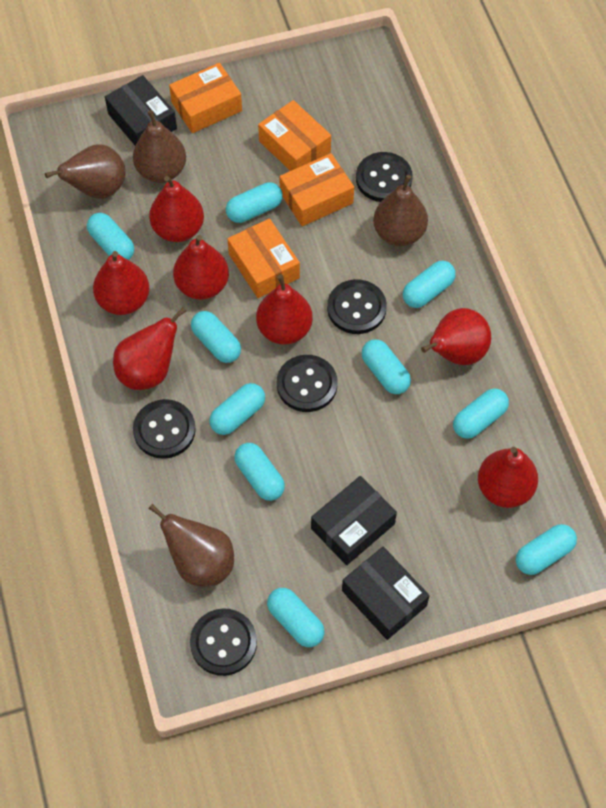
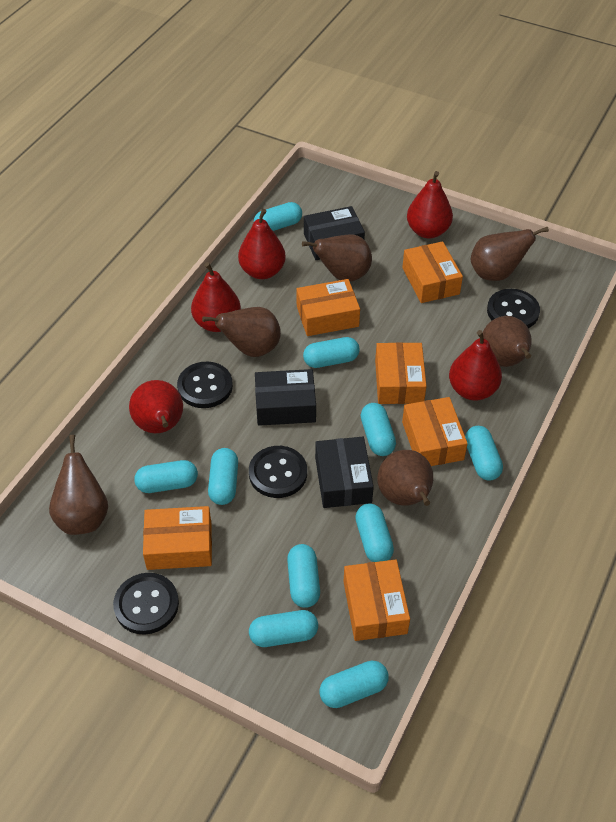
black button: [133,399,196,459] [190,608,257,676] [277,355,338,412] [327,279,387,334] [356,152,413,202] = 5 -> [113,573,179,635] [177,362,233,408] [249,446,307,498] [487,289,540,328] = 4
brown pear: [45,144,126,199] [133,110,186,183] [148,504,234,586] [373,175,428,246] = 4 -> [49,435,108,535] [202,307,281,357] [302,234,372,282] [377,450,433,506] [471,227,549,281] [483,316,532,367] = 6
orange box: [169,63,242,133] [228,218,300,298] [258,100,331,171] [279,153,354,226] = 4 -> [143,506,212,570] [296,279,360,336] [343,559,410,641] [375,342,426,404] [402,241,463,303] [402,397,468,466] = 6
red pear: [93,251,149,315] [113,307,187,390] [149,176,204,242] [173,235,229,300] [256,274,313,345] [421,308,491,365] [478,447,538,508] = 7 -> [129,380,183,433] [191,262,241,332] [238,209,286,279] [407,171,453,238] [449,330,502,400] = 5

